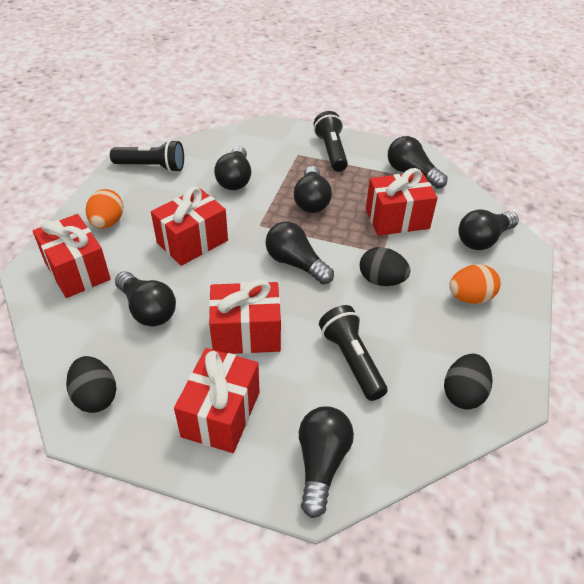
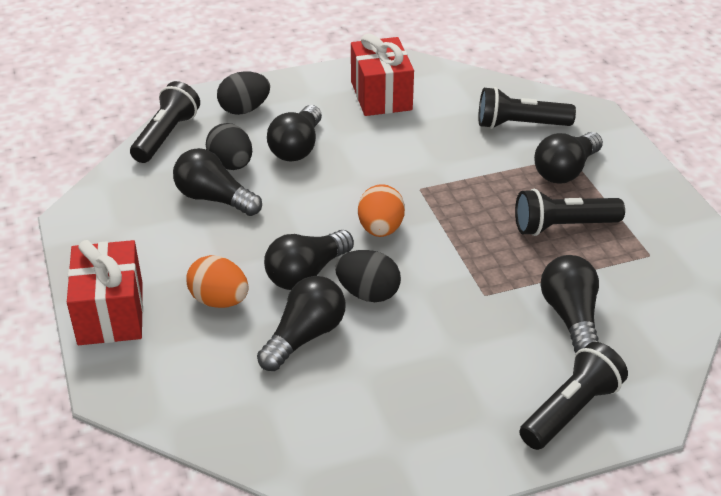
black flashlight: [110,140,184,172] [314,111,348,172] [319,305,387,401] = 3 -> [130,81,200,163] [478,87,576,129] [515,189,625,236] [519,342,628,450] = 4
black light bulb: [115,271,176,327] [214,146,251,190] [265,222,334,284] [294,166,332,213] [299,406,354,518] [388,136,447,189] [458,210,519,250] = 7 -> [173,148,262,216] [257,276,346,371] [264,230,354,290] [267,105,322,162] [534,132,603,184] [541,255,599,353] = 6
red gift: [33,214,111,298] [151,187,228,266] [174,348,260,453] [209,279,281,354] [366,168,438,236] = 5 -> [67,240,143,345] [351,33,414,116] = 2

